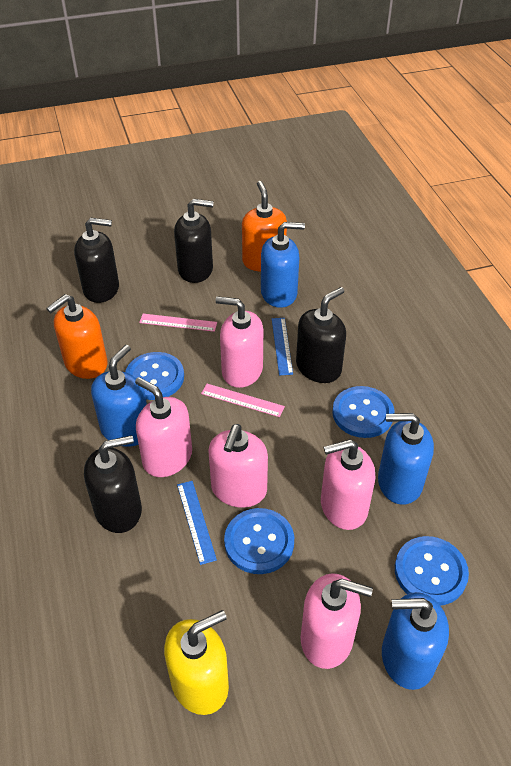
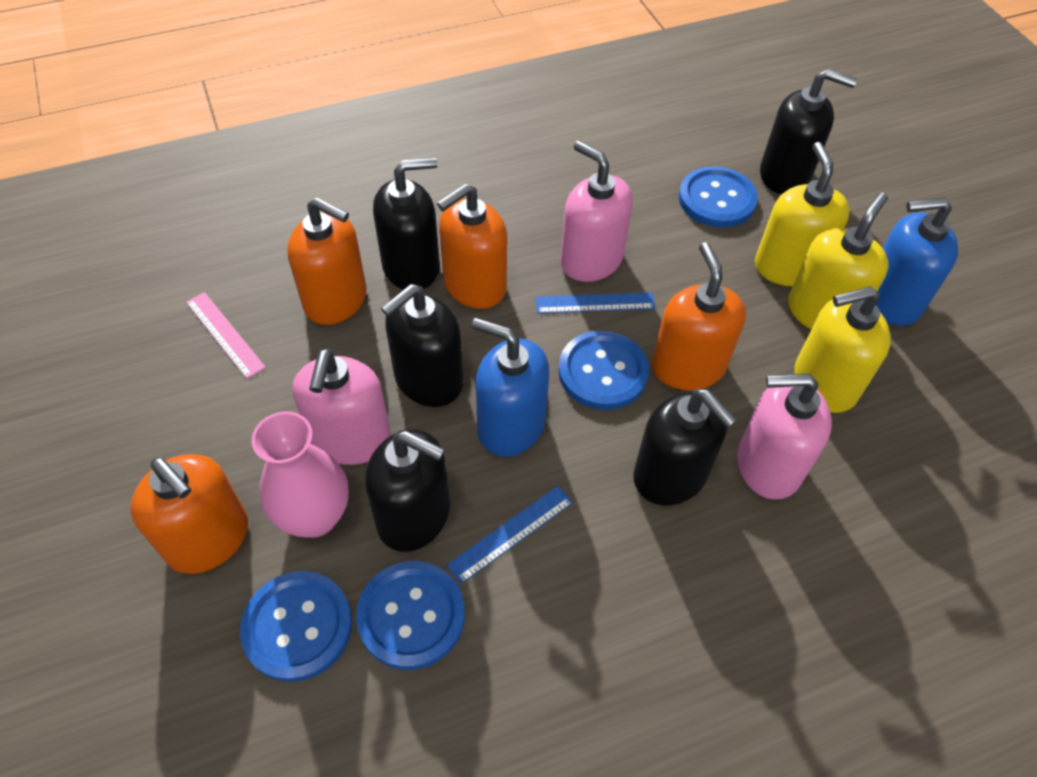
black soap dispenser: [74,218,119,303] [84,435,142,533] [174,199,214,283] [296,287,346,383] = 4 -> [365,429,450,552] [373,157,440,290] [381,284,464,407] [633,389,737,505] [760,69,857,194] = 5
blue soap dispenser: [91,345,147,447] [261,222,305,308] [378,413,434,505] [382,592,449,690] = 4 -> [471,318,549,457] [876,197,958,326] = 2
orange soap dispenser: [46,294,108,379] [242,181,287,271] = 2 -> [130,454,248,574] [287,197,366,325] [437,183,507,309] [652,242,746,390] = 4
pink ruler: [139,314,217,332] [201,384,285,417] = 2 -> [186,292,266,379] = 1
pink soap dispenser: [135,377,192,477] [208,424,268,508] [216,296,263,388] [301,573,373,669] [321,439,375,530] = 5 -> [293,349,391,465] [560,141,633,282] [737,374,832,500] = 3
pink vase: none = 0 -> [252,411,349,538] = 1
yellow soap dispenser: [164,610,229,715] = 1 -> [755,142,850,286] [788,192,889,329] [794,286,891,413] = 3

